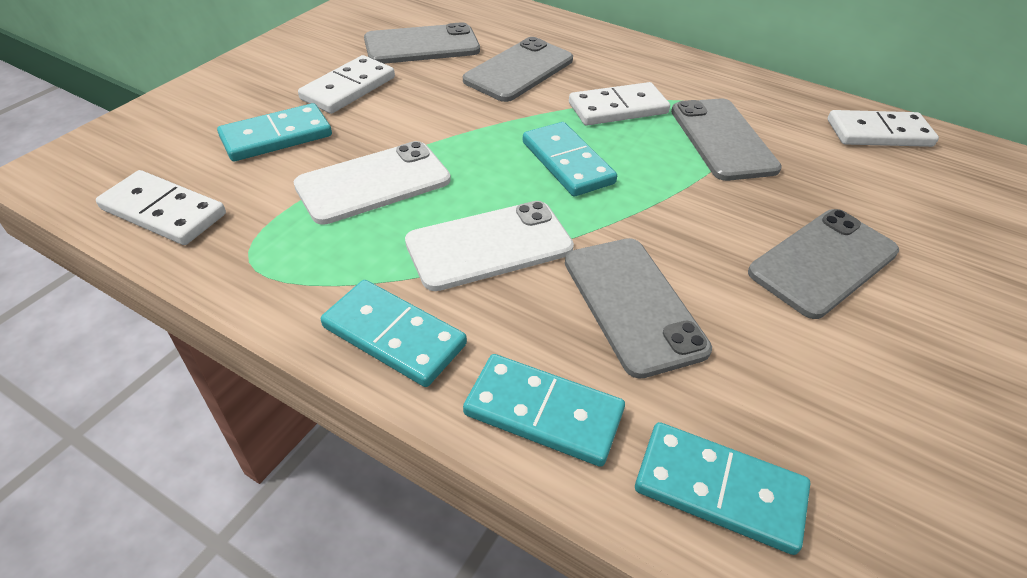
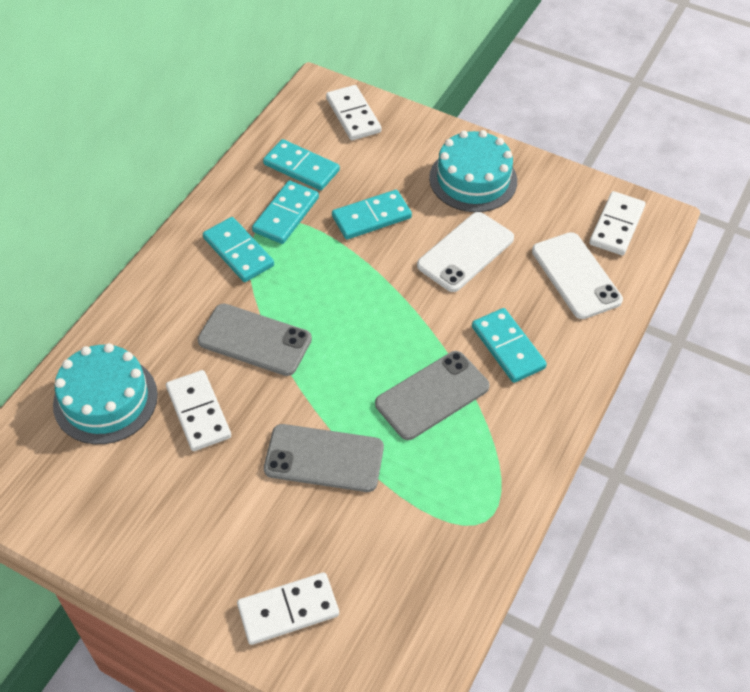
grey phone: [364,22,480,64] [463,37,573,102] [565,238,712,379] [671,98,782,181] [748,209,899,319] = 5 -> [197,304,312,376] [264,424,384,492] [375,351,490,440] = 3
turquoise cake: none = 0 -> [53,343,158,444] [429,130,517,212] = 2

